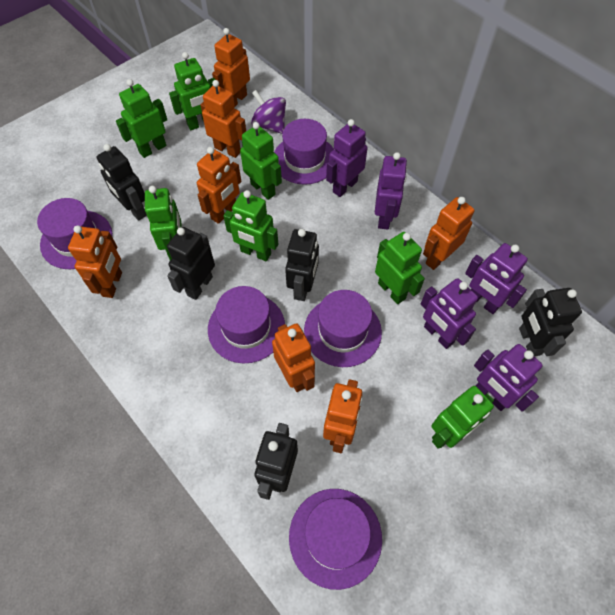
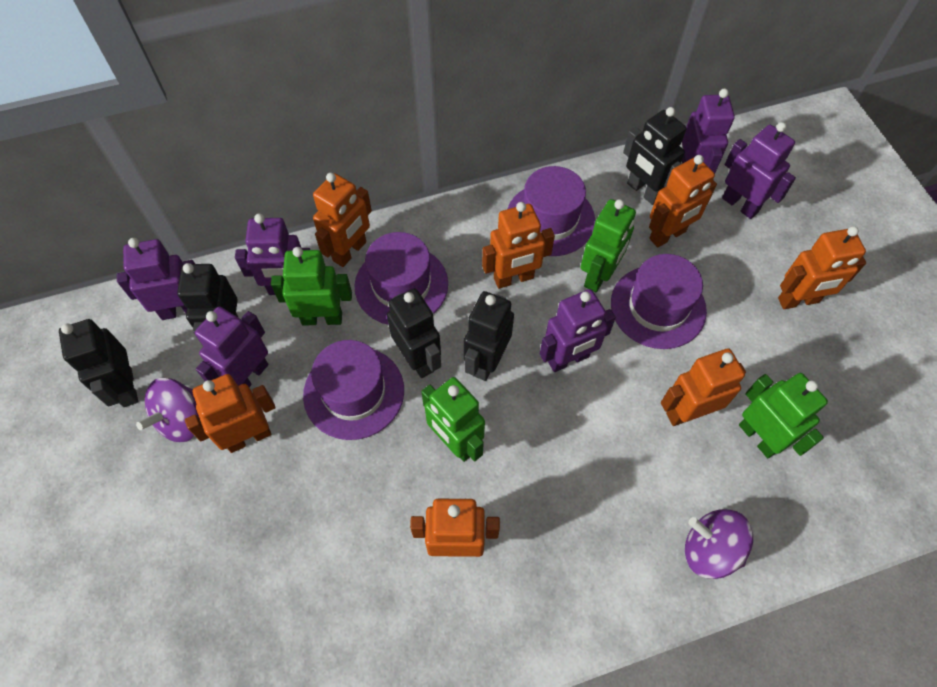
green robot: [116,79,167,158] [145,186,182,260] [169,52,215,130] [224,190,278,261] [240,122,282,200] [375,232,425,304] [432,386,494,449] = 7 -> [271,247,352,326] [421,377,485,462] [581,199,636,292] [739,373,828,458] = 4
purple hat: [37,198,112,269] [208,286,285,363] [274,119,334,185] [289,489,382,590] [304,290,382,367] = 5 -> [303,340,404,440] [354,232,448,325] [507,166,595,256] [611,254,707,349] = 4
purple robot: [326,119,368,197] [375,152,407,230] [421,278,478,349] [465,243,528,314] [474,344,543,412] = 5 -> [117,238,195,320] [195,306,268,387] [235,213,310,295] [540,289,616,372] [682,89,735,174] [722,122,796,219] = 6
purple spinning top: [251,90,286,134] = 1 -> [136,378,199,442] [685,509,753,579] = 2

